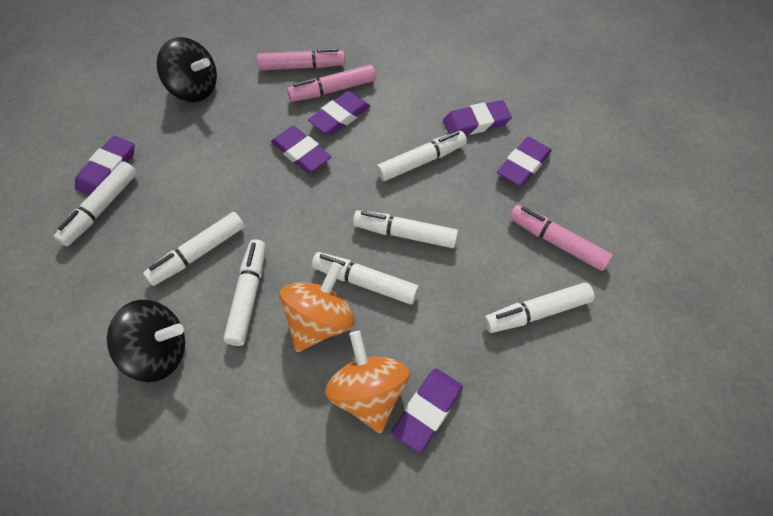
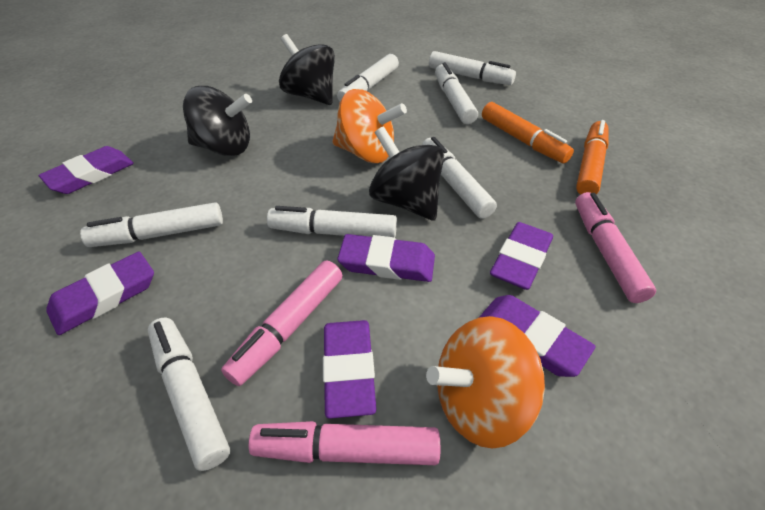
black spinning top: [107,300,185,382] [156,37,217,102] = 2 -> [183,86,252,156] [279,34,335,105] [369,126,444,221] = 3
orange marker: none = 0 -> [482,102,574,164] [576,120,609,195] = 2

